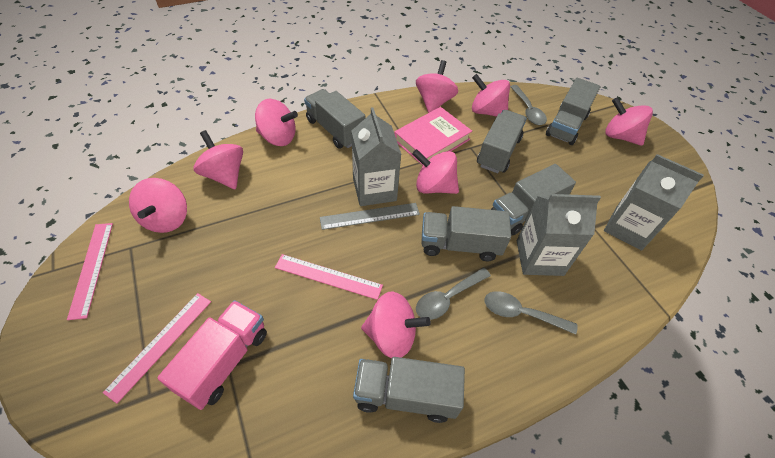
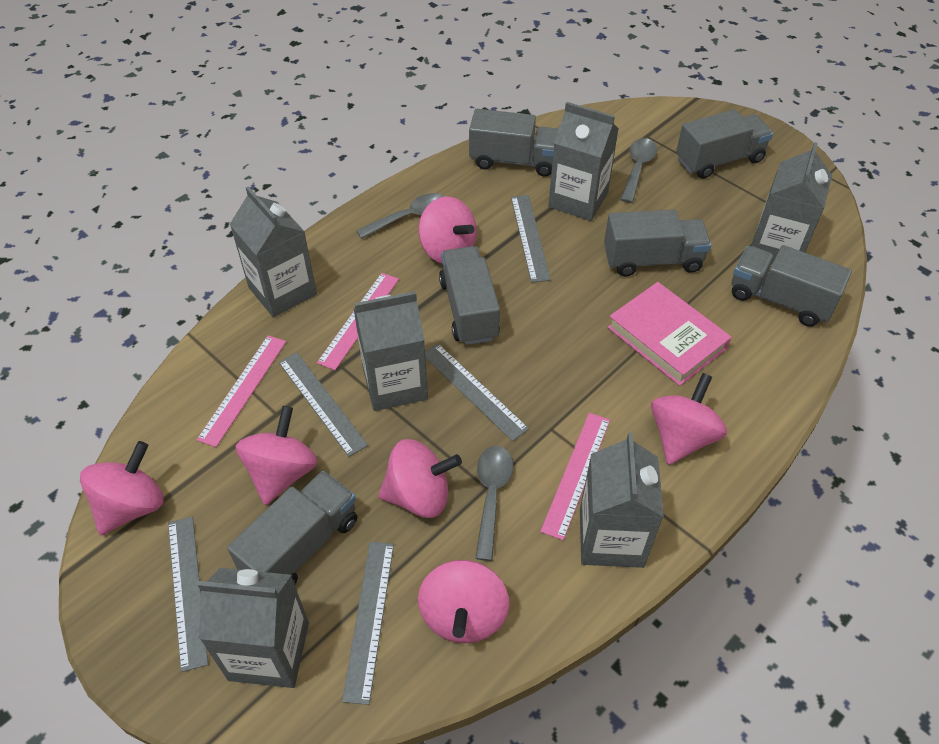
grey carton: [352,107,402,206] [517,194,601,276] [604,154,704,251] = 3 -> [198,568,309,688] [230,186,317,317] [354,291,428,411] [548,102,619,221] [580,432,664,568] [752,142,832,263] = 6
grey ruler: [320,203,420,230] = 1 -> [168,517,208,672] [279,352,368,457] [342,542,394,705] [425,343,529,441] [511,195,551,283] = 5
pink spinning top: [129,178,187,233] [193,130,243,189] [255,99,298,146] [361,291,431,358] [412,149,459,194] [416,60,458,113] [472,74,510,117] [605,97,653,146] = 8 -> [80,441,164,535] [236,406,317,505] [378,439,462,518] [418,196,477,264] [418,560,509,643] [651,373,727,465] = 6
pink truck: [157,300,267,410] = 1 -> none = 0

